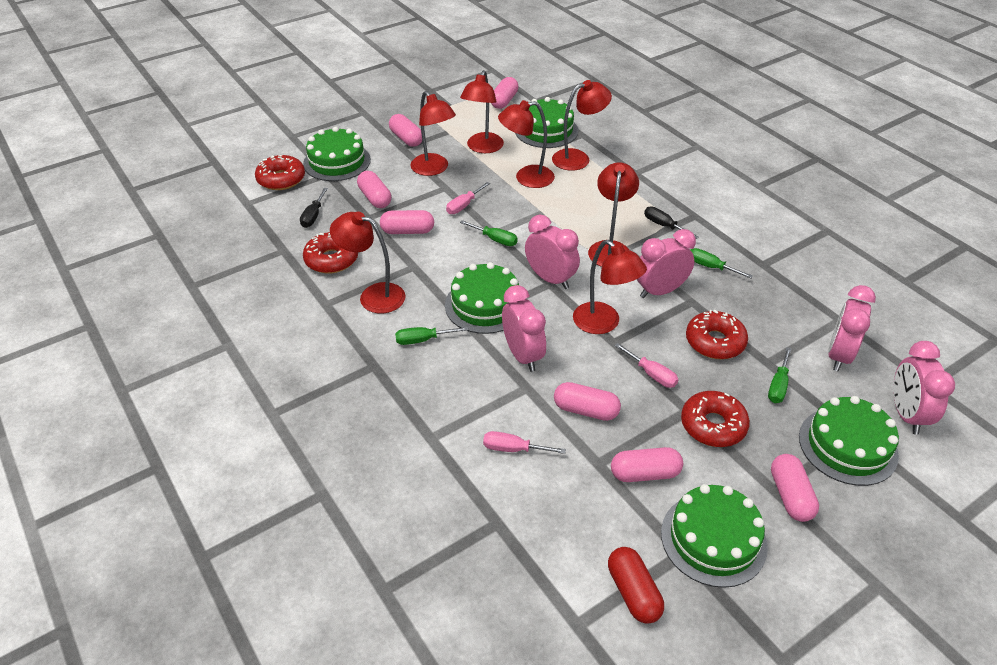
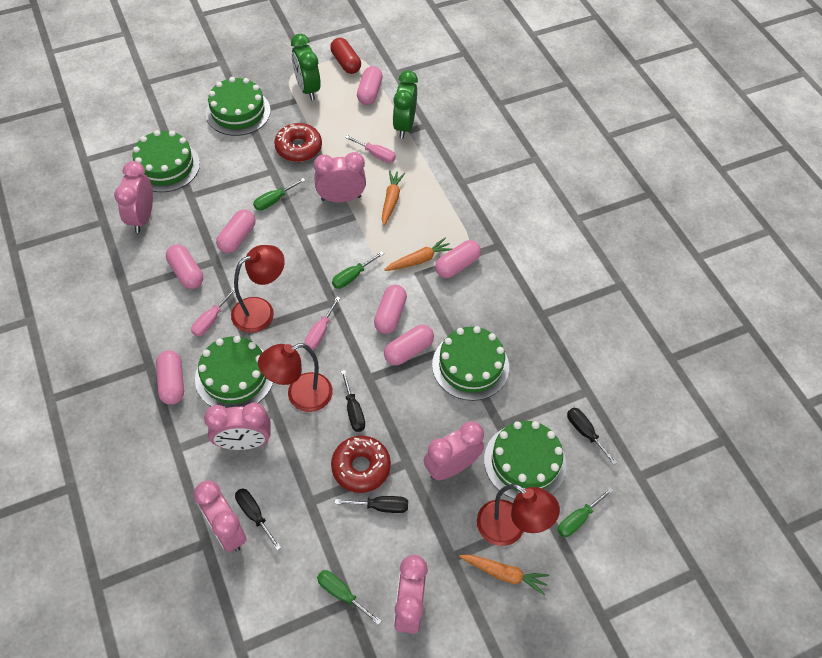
black screwdriver: [300,188,328,228] [644,206,699,239] = 2 -> [235,488,281,551] [335,496,408,513] [341,370,365,432] [567,408,617,465] = 4
green clock: none = 0 -> [291,34,321,100] [393,70,418,139] = 2
orange carrot: none = 0 -> [382,170,405,226] [384,237,452,271] [459,555,549,595] = 3
pink clock: [502,285,546,372] [525,215,580,289] [637,229,696,298] [828,285,876,371] [893,341,955,435] = 5 -> [114,161,153,233] [194,480,246,552] [204,403,270,450] [314,152,366,202] [394,555,428,634] [424,421,484,480] = 6
red donut: [255,155,305,190] [303,232,358,274] [681,391,750,447] [686,310,748,359] = 4 -> [274,123,322,162] [331,435,391,493] = 2
red lamp: [330,212,406,313] [410,91,456,176] [460,70,504,153] [498,100,555,188] [552,80,612,171] [573,240,647,334] [588,162,639,267] = 7 -> [231,245,285,333] [258,343,333,412] [477,484,560,546] = 3

